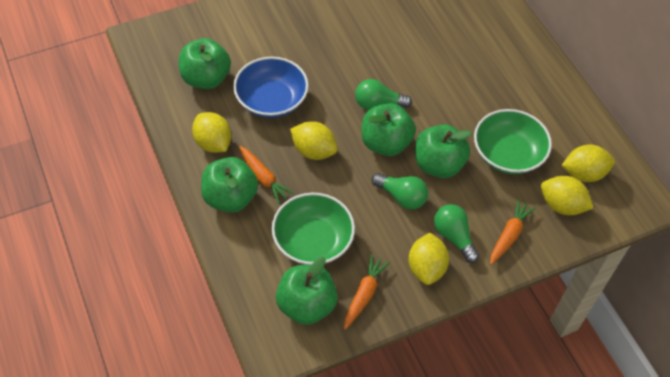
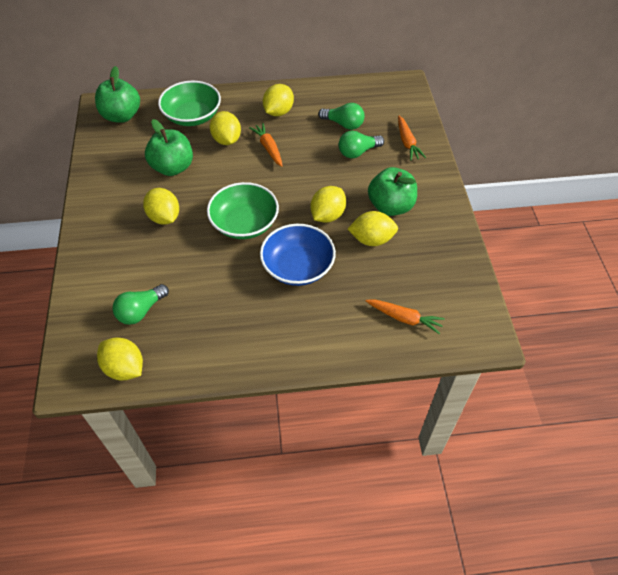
green apple: [179,38,231,89] [201,157,258,212] [276,257,338,325] [361,103,416,156] [415,124,472,178] = 5 -> [95,66,140,123] [145,119,193,176] [368,167,417,216] = 3
yellow lemon: [192,112,231,153] [290,121,337,160] [408,233,449,285] [541,176,594,215] [561,145,615,182] = 5 -> [97,337,143,380] [143,188,179,225] [210,111,241,145] [263,84,294,116] [310,186,346,223] [348,211,398,246] = 6

